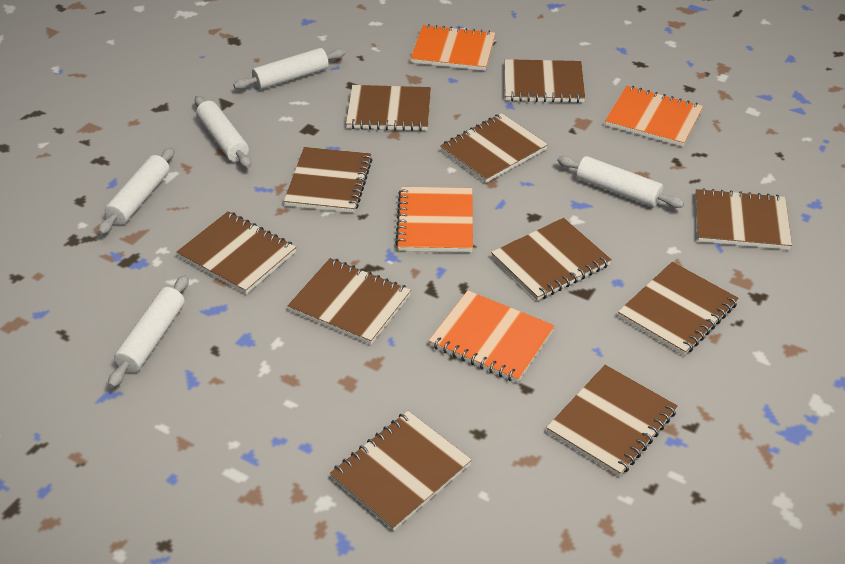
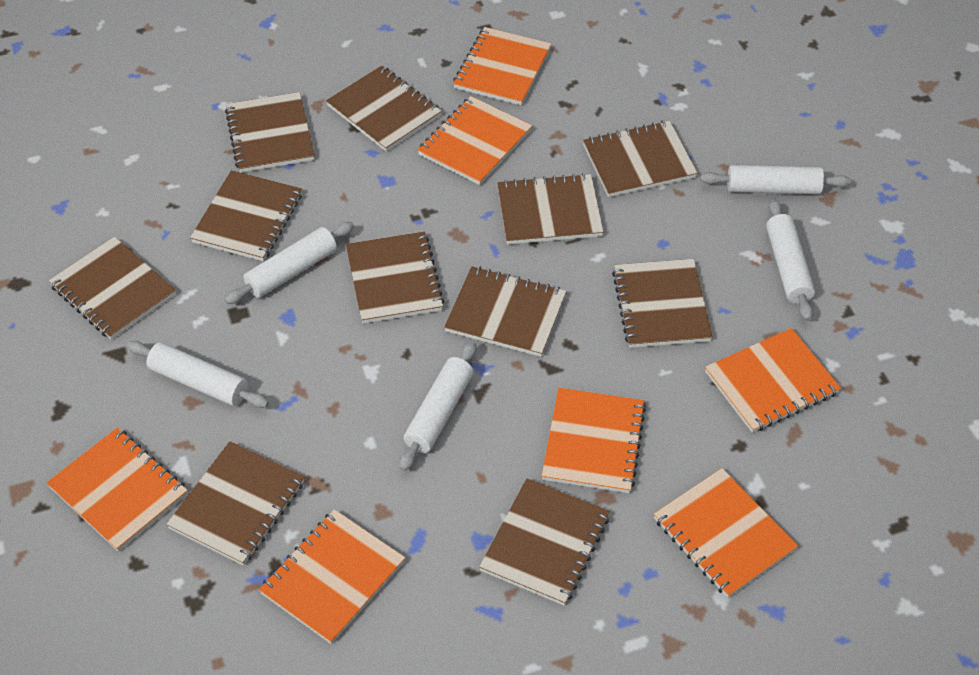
orange notebook: [395,187,473,252] [411,24,496,71] [429,290,555,383] [605,86,703,147] = 4 -> [46,428,188,551] [259,509,405,644] [417,96,532,185] [453,27,552,106] [542,388,646,493] [653,468,798,598] [705,328,841,433] = 7

